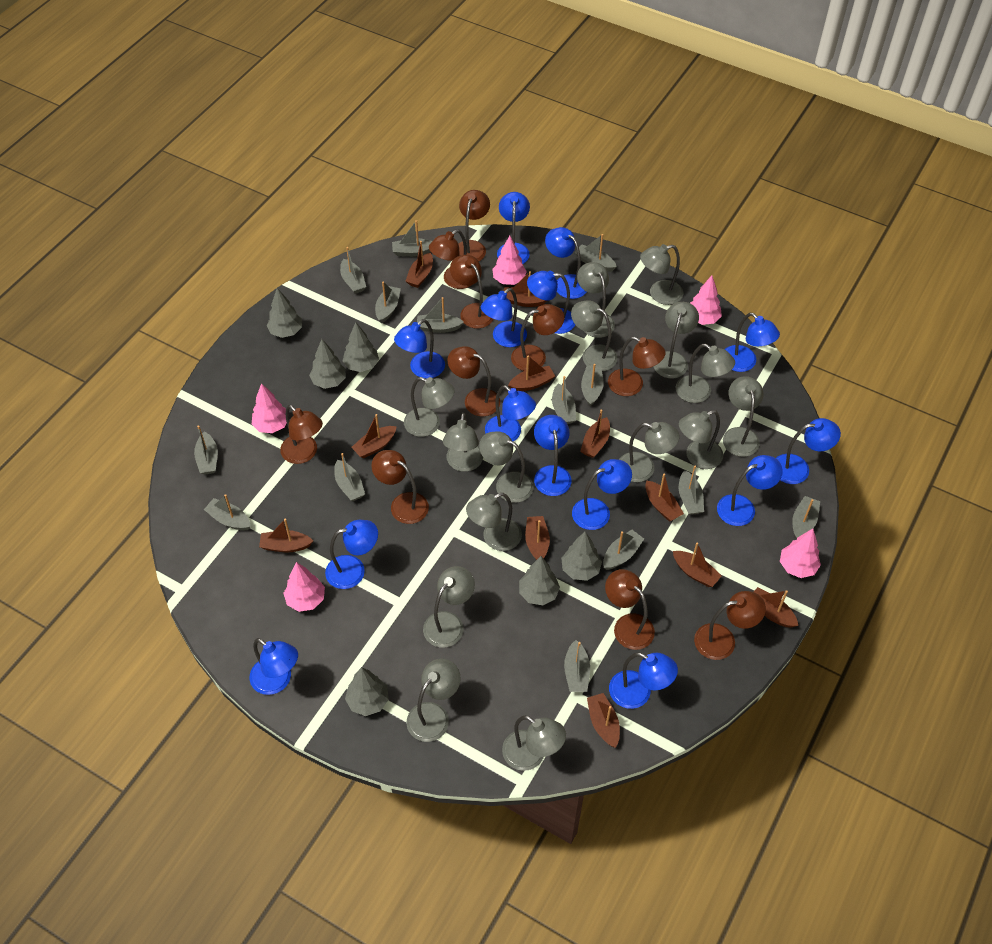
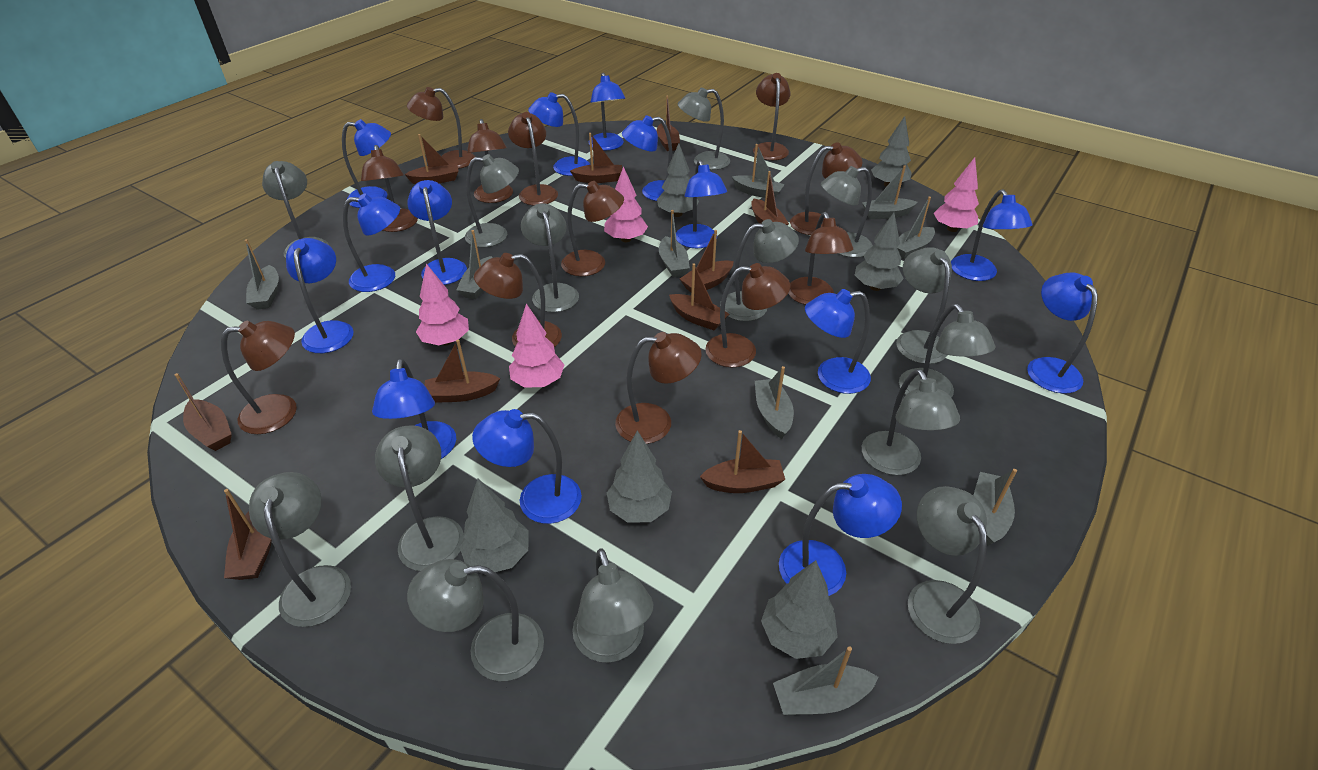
brown boat: [259,519,313,553] [351,414,397,458] [406,241,433,288] [504,271,547,307] [508,356,555,391] [525,516,550,560] [581,410,610,458] [587,693,620,748] [645,474,684,522] [673,543,722,587] [754,587,798,628] = 11 -> [175,373,232,451] [224,489,272,580] [404,134,459,184] [425,340,500,403] [570,133,622,183] [657,96,680,151] [669,263,729,330] [680,230,734,292] [700,430,785,493] [751,171,789,225] = 10
brown lamp: [280,405,323,464] [371,450,429,524] [429,229,471,289] [447,346,500,417] [450,255,493,329] [458,190,490,261] [511,304,564,371] [605,569,655,650] [608,337,666,396] [694,591,766,660] = 10 -> [221,321,297,434] [361,145,418,232] [407,87,475,169] [467,119,513,203] [474,253,562,347] [508,112,558,206] [561,181,624,276] [615,332,702,444] [705,263,790,367] [753,73,790,160] [788,212,853,305] [790,142,863,235] = 12
grey boat: [194,425,218,475] [204,494,251,530] [334,453,365,501] [340,247,366,294] [375,281,401,324] [392,220,432,257] [417,297,464,333] [552,376,576,424] [564,640,590,692] [574,234,617,272] [581,364,604,406] [603,530,644,570] [679,466,704,515] [792,496,820,540] = 14 -> [245,239,279,310] [457,230,493,299] [659,210,690,277] [732,144,785,198] [755,366,794,439] [773,646,878,715] [862,165,917,219] [897,197,935,259] [974,469,1017,546] = 9
grey lamp: [404,377,455,437] [406,659,461,742] [423,566,475,648] [443,413,483,472] [466,493,522,551] [479,431,534,503] [502,715,566,771] [571,300,617,371] [577,262,615,338] [619,422,680,482] [640,244,683,305] [653,302,699,378] [676,344,735,403] [679,410,723,469] [723,376,763,457] = 15 -> [249,472,351,627] [262,161,329,258] [375,425,464,571] [407,559,544,681] [465,154,519,247] [521,203,579,312] [572,549,653,663] [678,88,730,170] [720,219,799,321] [821,166,873,258] [862,369,960,475] [896,247,952,364] [899,304,995,398] [908,486,987,644] = 14
pink tree: [252,383,287,433] [283,562,325,612] [492,236,527,285] [690,275,722,325] [780,529,821,578] = 5 -> [416,264,469,345] [509,303,564,388] [604,166,648,242] [934,157,979,232] = 4

